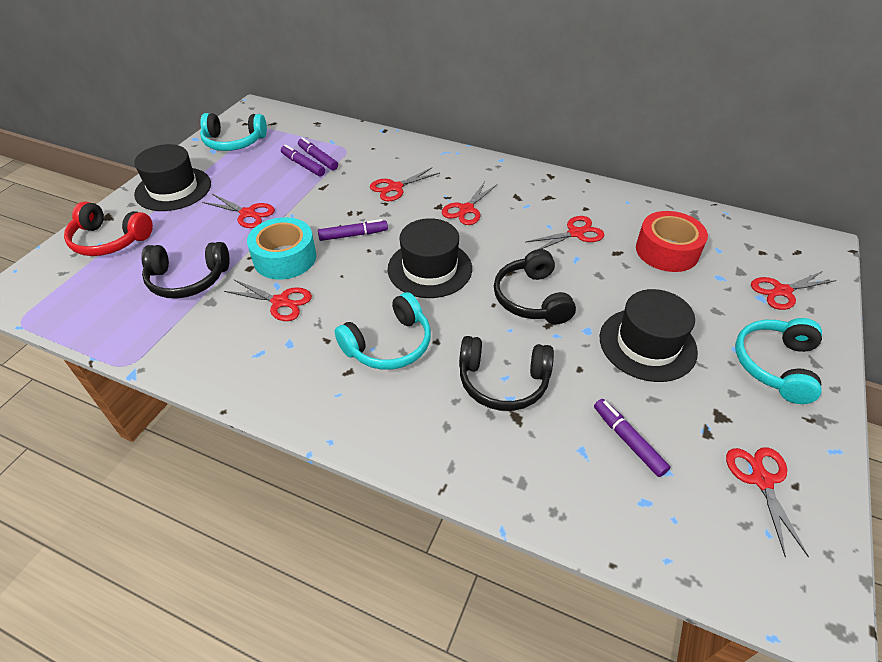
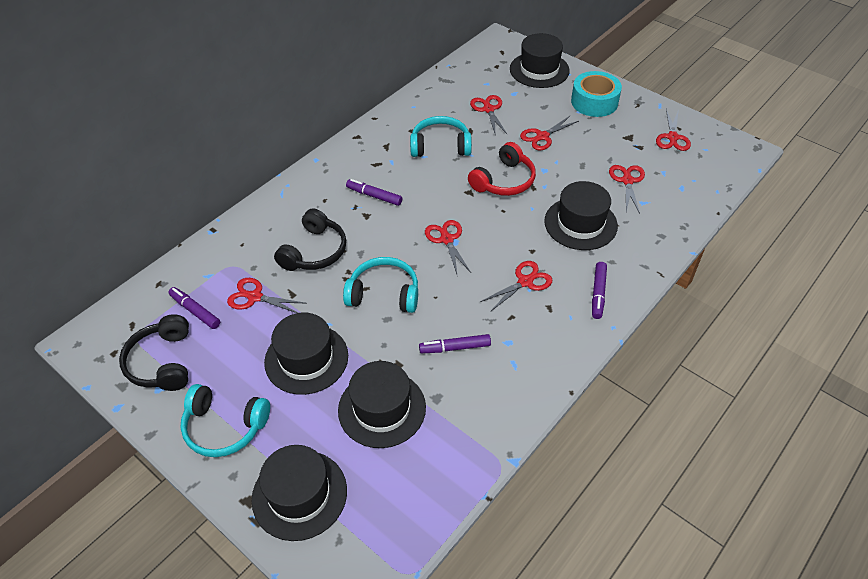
black hat: [134,144,211,211] [388,218,472,298] [600,289,698,382] = 3 -> [251,445,347,541] [264,313,348,395] [338,361,426,448] [510,33,570,88] [544,181,618,250] = 5
black headphones: [141,242,230,299] [459,336,554,411] [494,249,576,324] = 3 -> [119,314,189,391] [274,208,346,271] = 2
red tape: [636,211,708,272] = 1 -> none = 0

